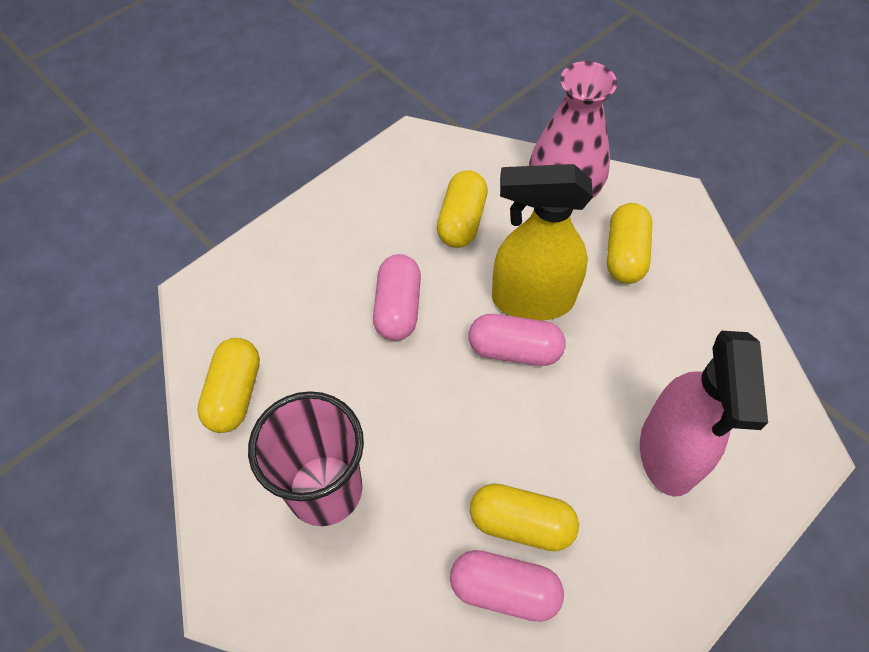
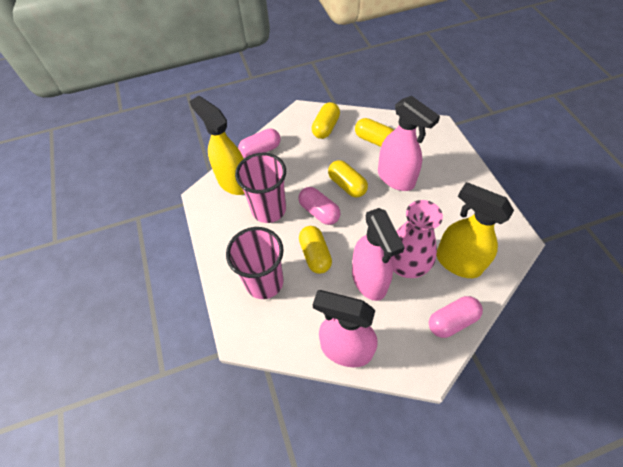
pink cup: [248,391,364,526] = 1 -> [226,227,284,299] [235,153,286,223] = 2
pink spray bottle: [640,331,768,497] = 1 -> [313,290,377,367] [352,208,405,301] [378,96,440,191] = 3
yellow spray bottle: [492,164,593,321] = 1 -> [189,96,245,195] [436,182,514,278] = 2

